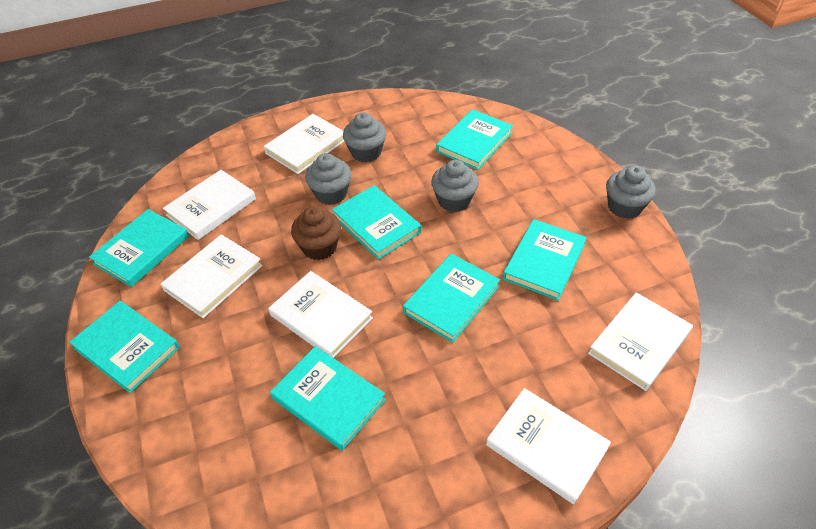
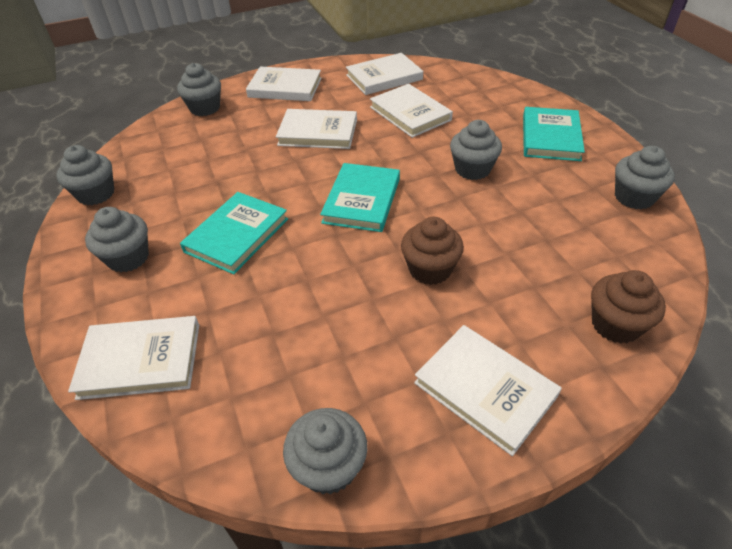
brown cupcake: [291,206,341,260] = 1 -> [401,217,464,285] [591,270,666,344] = 2
grey cupcake: [305,153,352,205] [343,112,386,162] [431,160,479,212] [606,166,656,219] = 4 -> [56,145,114,205] [85,207,149,272] [177,63,221,116] [283,408,367,495] [450,120,502,180] [615,146,675,210] = 6
turquoise book: [69,301,180,393] [89,209,189,287] [270,346,386,451] [332,185,421,259] [403,253,500,343] [436,109,513,170] [503,219,587,300] = 7 -> [180,192,288,275] [320,163,400,232] [523,107,585,161] = 3

